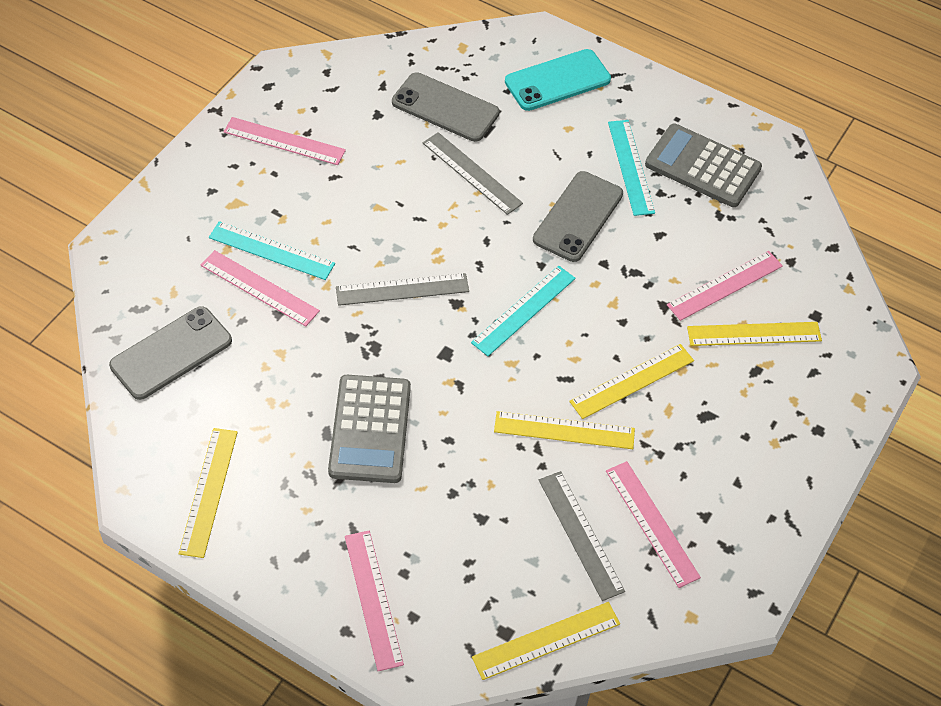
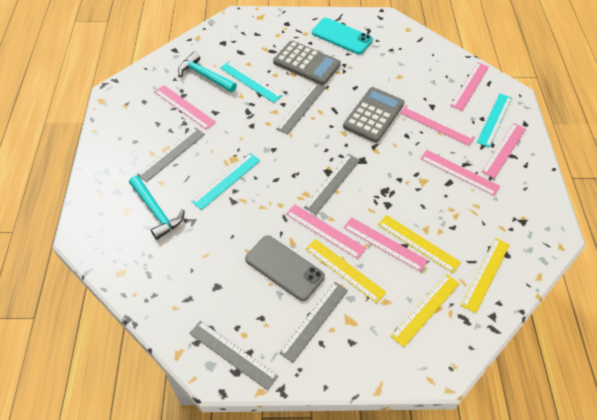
grey phone: [109,306,232,400] [392,72,500,142] [533,171,623,262] = 3 -> [245,235,325,301] = 1
grey ruler: [336,273,469,306] [423,132,523,215] [539,471,625,601] = 3 -> [137,127,205,182] [189,321,278,390] [276,83,326,135] [279,282,348,363] [304,154,360,214] = 5
pink ruler: [201,250,320,326] [224,117,346,165] [345,531,404,671] [606,461,701,588] [667,251,783,321] = 5 -> [154,85,216,130] [286,204,366,259] [343,217,428,272] [400,105,475,146] [420,150,500,196] [451,62,489,111] [482,123,526,179] = 7
turquoise hammer: none = 0 -> [129,176,185,240] [178,52,237,92] = 2
yellow ruler: [178,428,238,558] [472,602,620,680] [494,411,635,449] [569,344,694,419] [687,322,822,346] = 5 -> [306,239,386,303] [378,215,461,273] [391,274,460,347] [461,238,510,313] = 4

